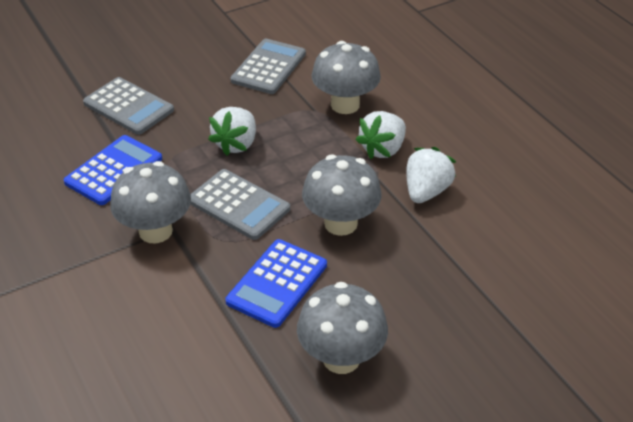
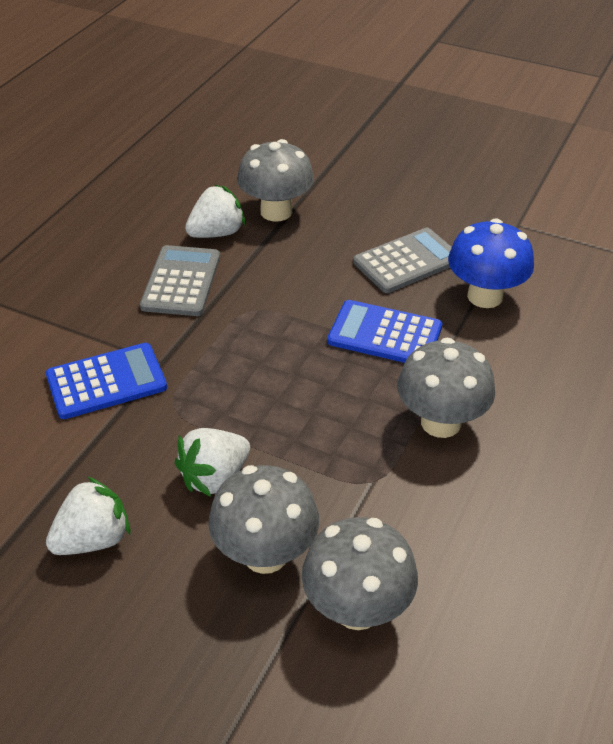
blue mushroom: none = 0 -> [448,218,534,308] = 1
grey calculator: [83,77,174,135] [190,169,290,240] [230,39,306,94] = 3 -> [140,245,220,316] [353,228,452,293] = 2

